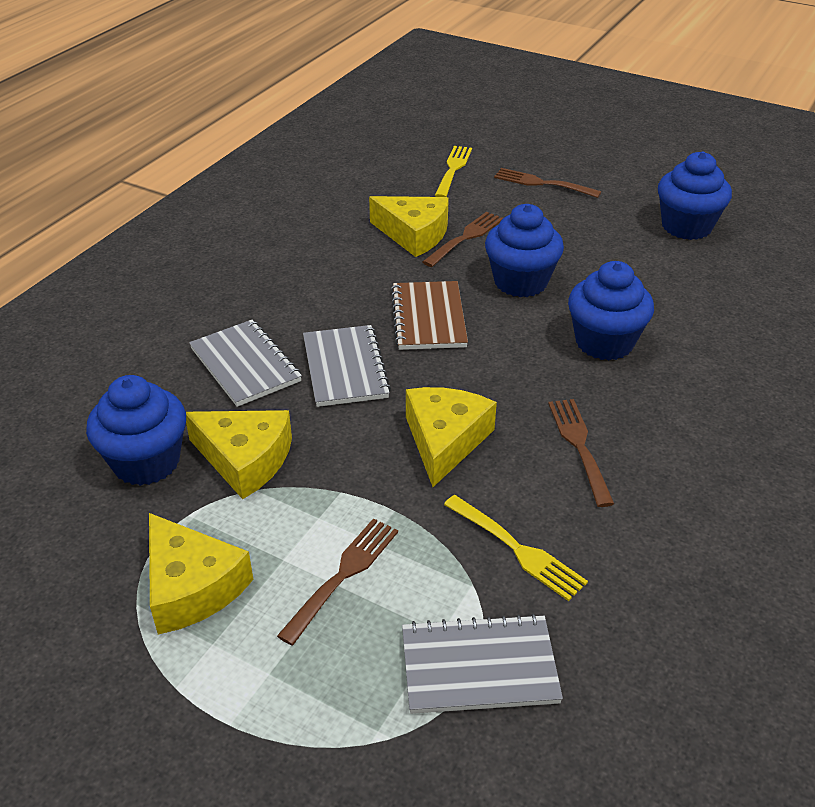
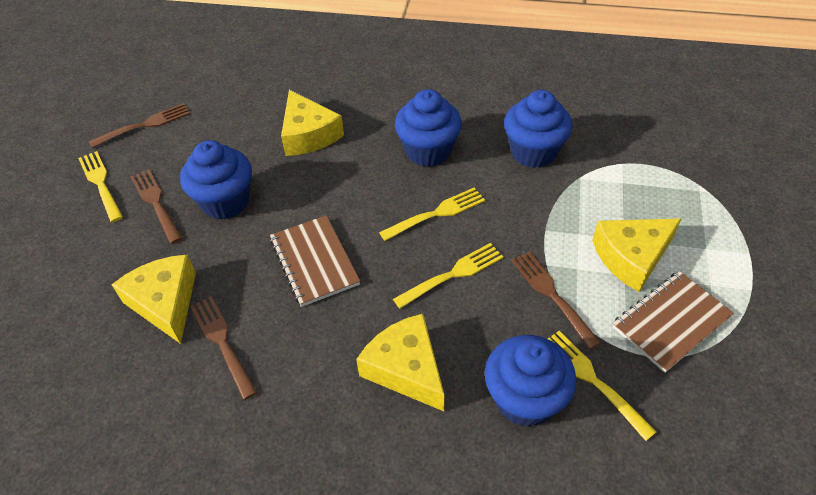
brown notebook: [391,281,468,350] = 1 -> [270,215,360,307] [612,271,734,373] = 2
grey notebook: [189,320,302,407] [303,325,391,407] [402,614,563,714] = 3 -> none = 0
yellow fork: [435,146,472,197] [444,495,588,601] = 2 -> [78,151,123,222] [379,188,485,241] [393,243,503,309] [548,331,657,441] = 4

